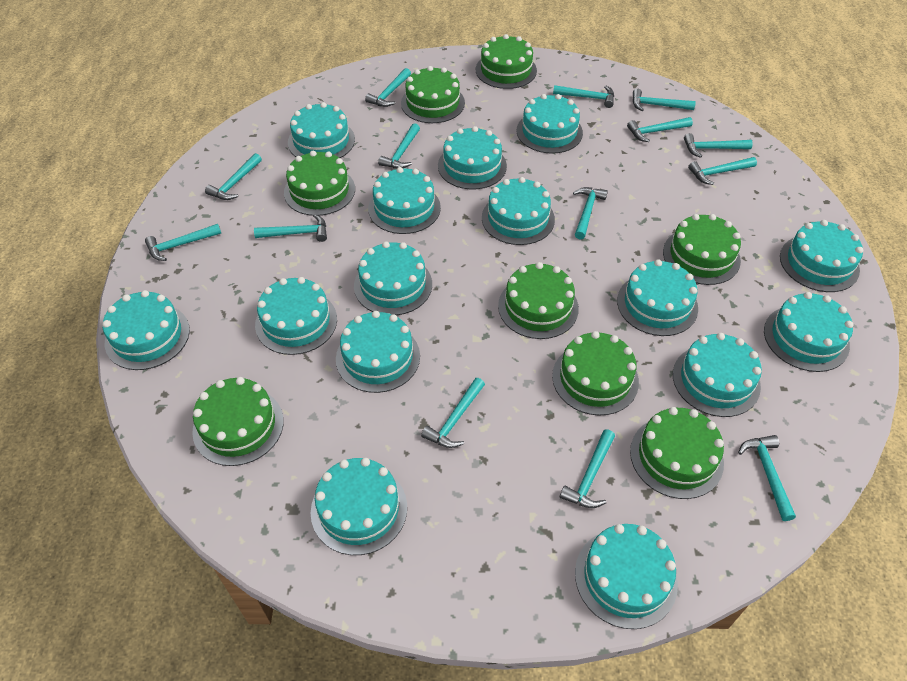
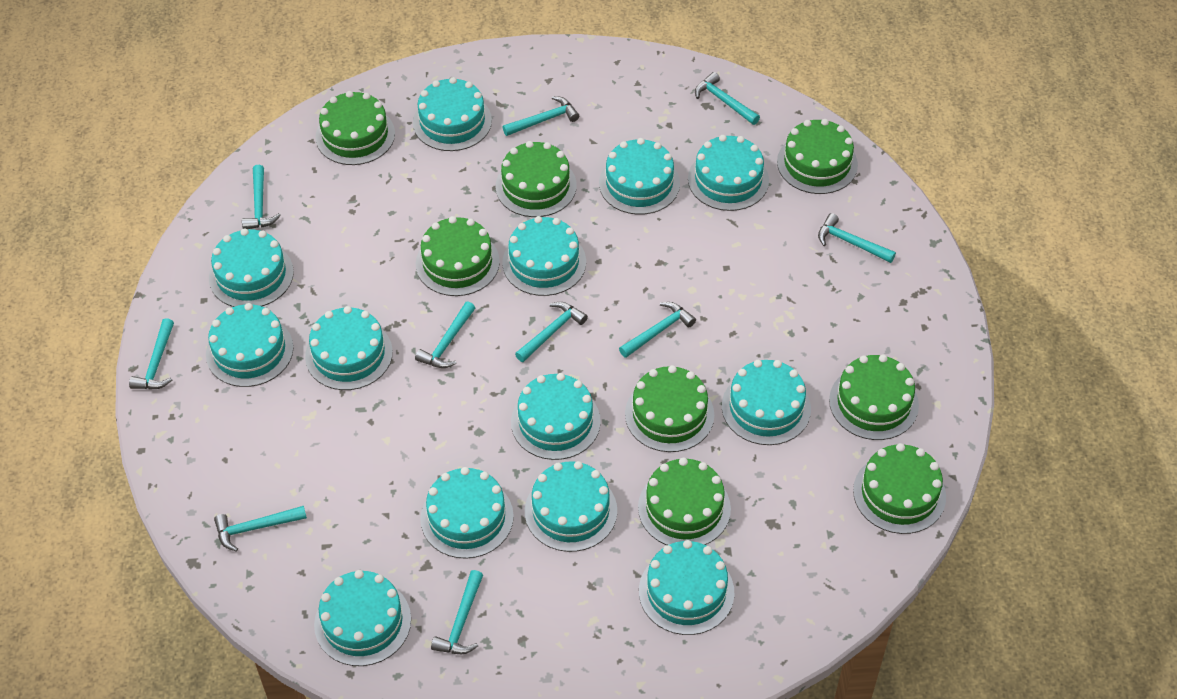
turquoise cake: [102,290,190,370] [255,277,337,355] [288,102,355,158] [311,458,407,555] [336,311,420,393] [354,242,432,315] [368,167,441,234] [438,126,507,190] [482,177,555,245] [517,94,583,154] [575,524,678,629] [617,259,698,336] [673,333,762,417] [764,292,854,372] [780,220,863,292] = 15 -> [206,303,293,387] [209,228,294,307] [305,306,393,390] [314,570,411,666] [413,77,492,151] [420,467,514,559] [502,216,586,296] [511,373,601,460] [525,461,617,552] [599,138,680,215] [639,540,734,635] [688,135,769,211] [722,360,811,445] = 13
turquoise hammer: [145,224,221,261] [205,153,262,200] [254,214,327,242] [365,68,411,107] [378,123,420,169] [421,378,485,448] [553,85,614,108] [560,430,615,508] [573,187,608,240] [627,117,693,142] [633,88,696,111] [684,133,753,158] [688,157,757,185] [738,435,796,521] = 14 -> [129,318,174,390] [214,506,307,551] [242,165,281,229] [415,302,475,368] [431,570,483,654] [503,96,579,136] [515,302,588,362] [619,302,696,358] [695,72,760,125] [818,213,896,263] = 10

